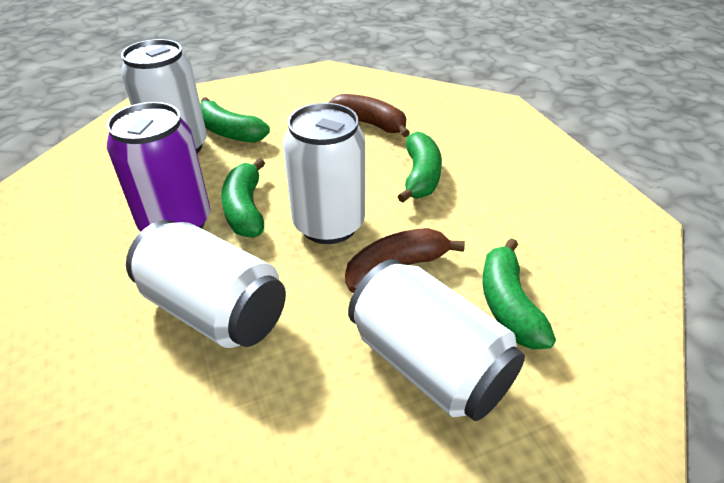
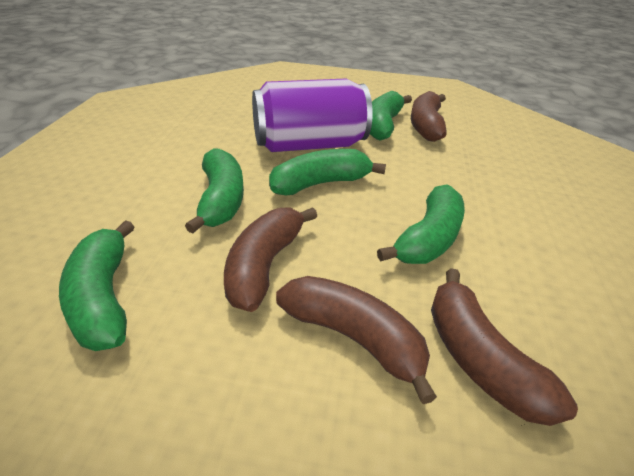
brown banana: [328,94,410,137] [345,228,465,293] = 2 -> [224,207,317,312] [276,276,437,404] [411,91,447,142] [431,268,578,426] = 4
green banana: [200,97,270,143] [221,158,265,238] [397,132,442,203] [482,238,556,350] = 4 -> [59,220,135,351] [185,148,244,234] [269,149,386,195] [370,91,412,141] [377,184,465,264] = 5
white can: [121,39,207,153] [126,220,286,348] [283,103,365,244] [348,259,525,421] = 4 -> none = 0

